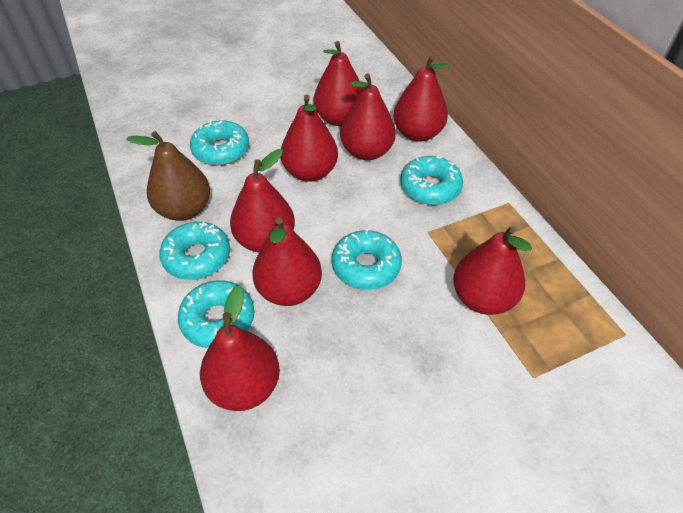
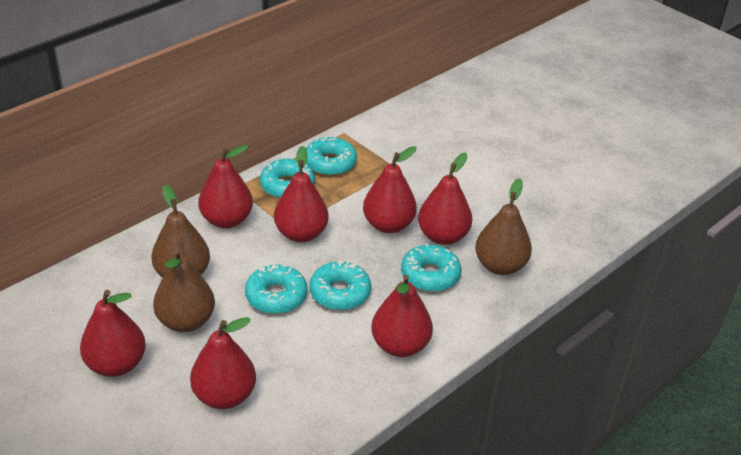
brown pear: [126,131,210,221] = 1 -> [151,185,210,278] [153,249,215,332] [475,178,532,275] = 3
red pear: [200,286,280,411] [230,149,295,253] [252,217,322,306] [281,95,338,182] [314,41,363,126] [340,73,396,160] [393,56,450,142] [453,226,532,315] = 8 -> [80,290,146,377] [190,317,256,409] [198,145,253,228] [274,146,329,242] [363,146,417,233] [371,274,433,357] [418,153,472,245] = 7

